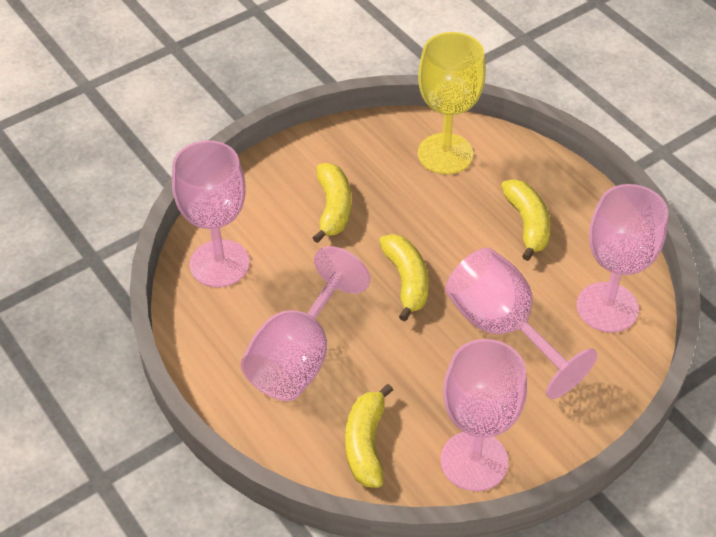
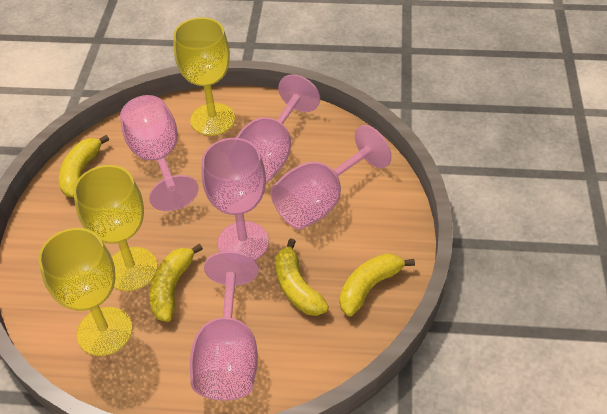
yellow goblet: [418,32,486,174] = 1 -> [38,228,133,356] [73,165,158,291] [173,17,235,136] = 3

